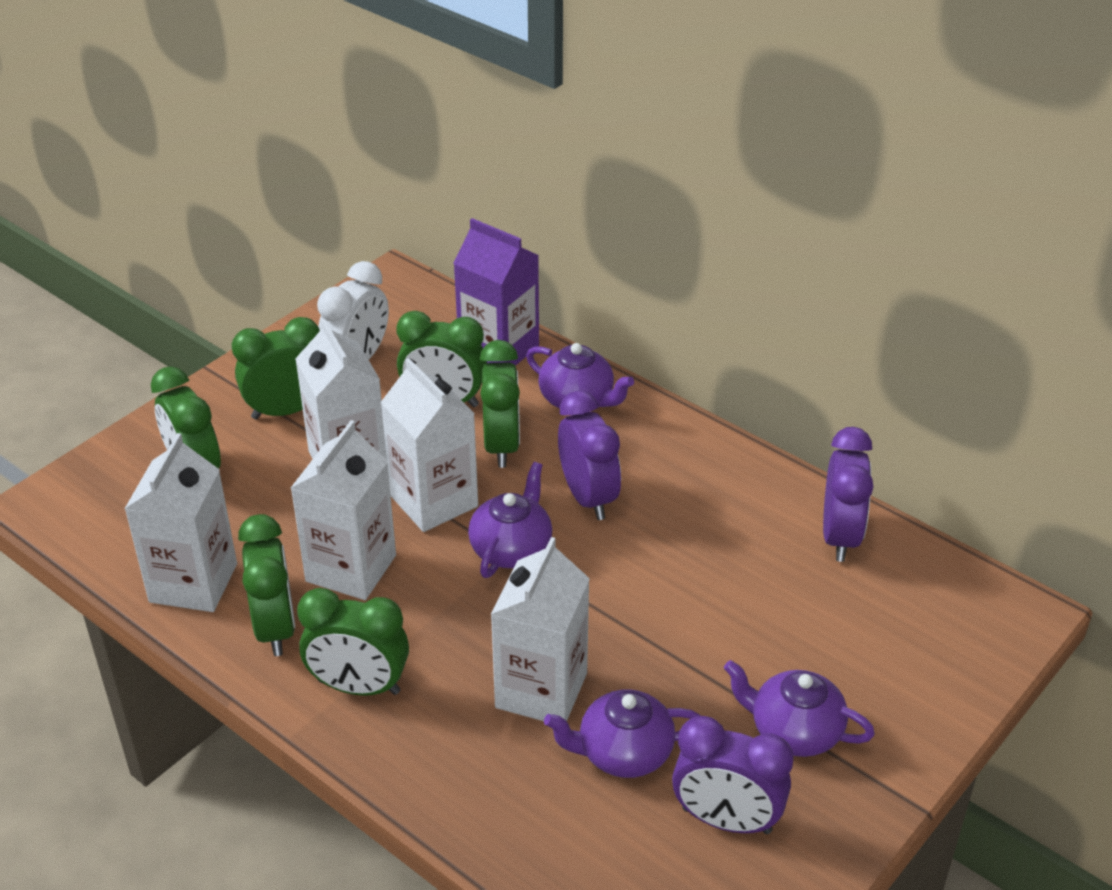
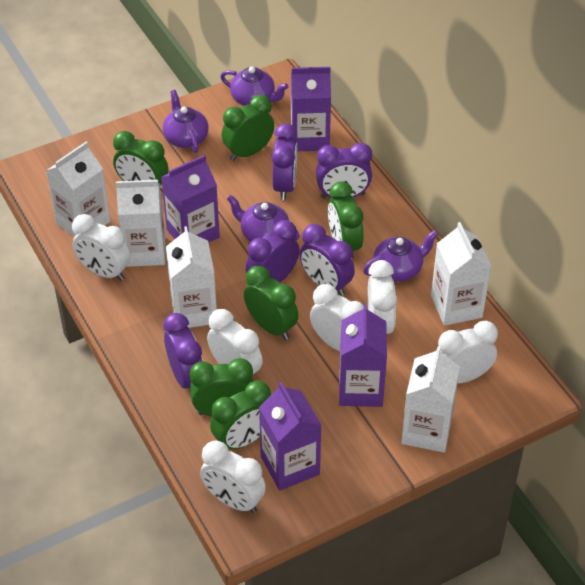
purple carton: [454,218,539,366] = 1 -> [161,155,220,243] [259,382,322,491] [291,67,331,151] [339,304,387,407] = 4
purple clock: [558,390,621,520] [672,716,794,834] [823,427,873,562] = 3 -> [163,313,203,392] [246,220,300,283] [271,123,298,200] [299,224,355,296] [316,142,372,198] = 5
white clock: [317,261,389,360] = 1 -> [72,214,130,281] [200,440,266,513] [207,309,263,374] [310,284,364,351] [368,260,397,334] [436,321,498,384] = 6

